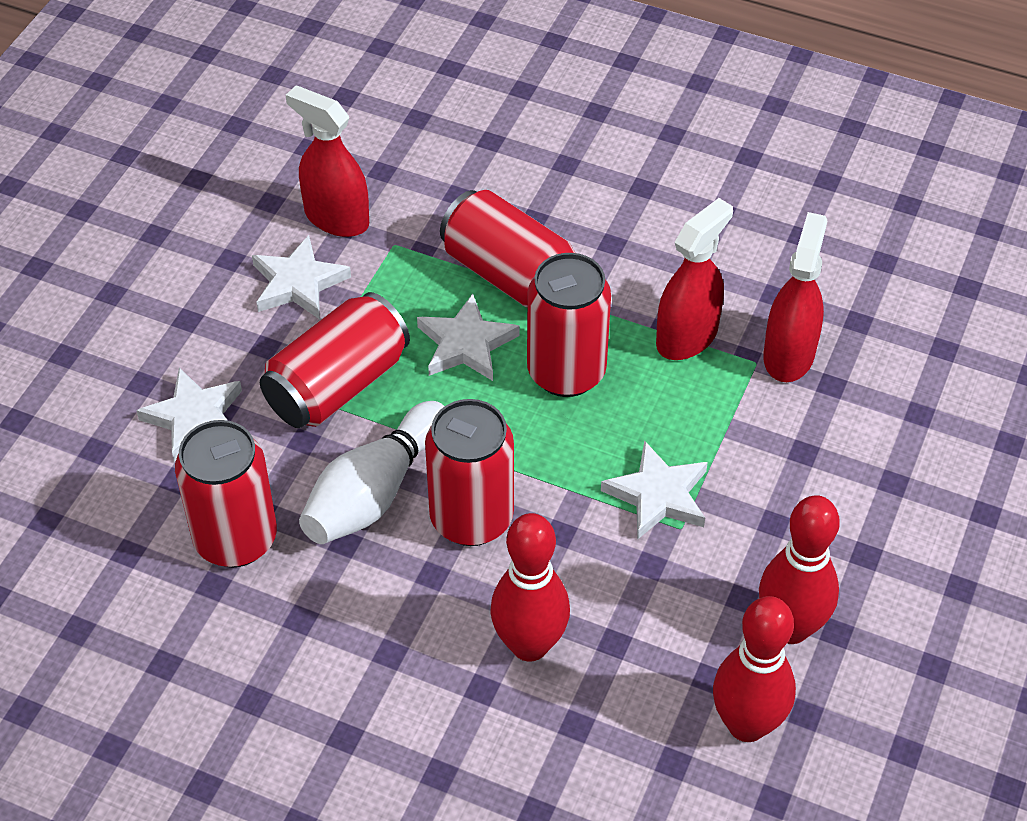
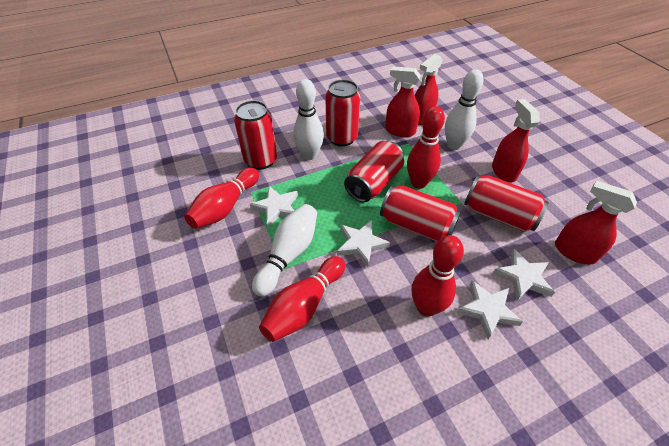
red bowling pin: [490,513,570,662] [713,596,796,742] [759,495,840,644] = 3 -> [184,168,259,229] [259,256,345,342] [407,106,445,189] [412,235,464,317] = 4
red spray bottle: [286,85,369,237] [656,198,733,360] [763,212,828,382] = 3 -> [385,66,421,137] [415,54,443,125] [492,99,540,182] [555,181,637,265] = 4
white bowling pin: [299,401,445,544] = 1 -> [252,204,317,297] [293,79,324,160] [445,69,484,150] = 3

